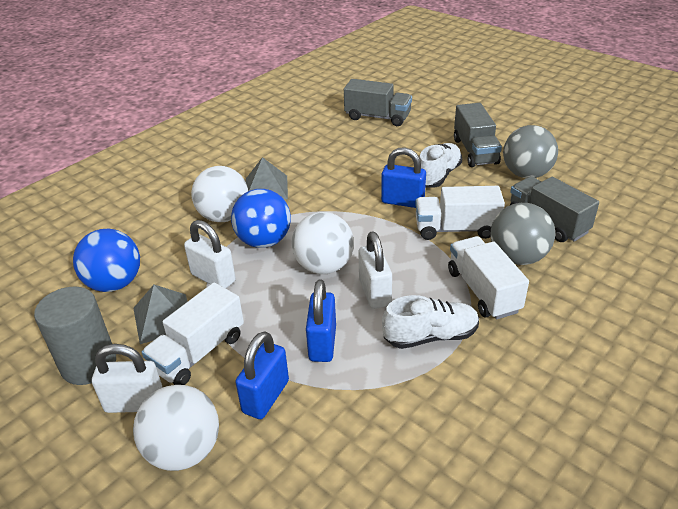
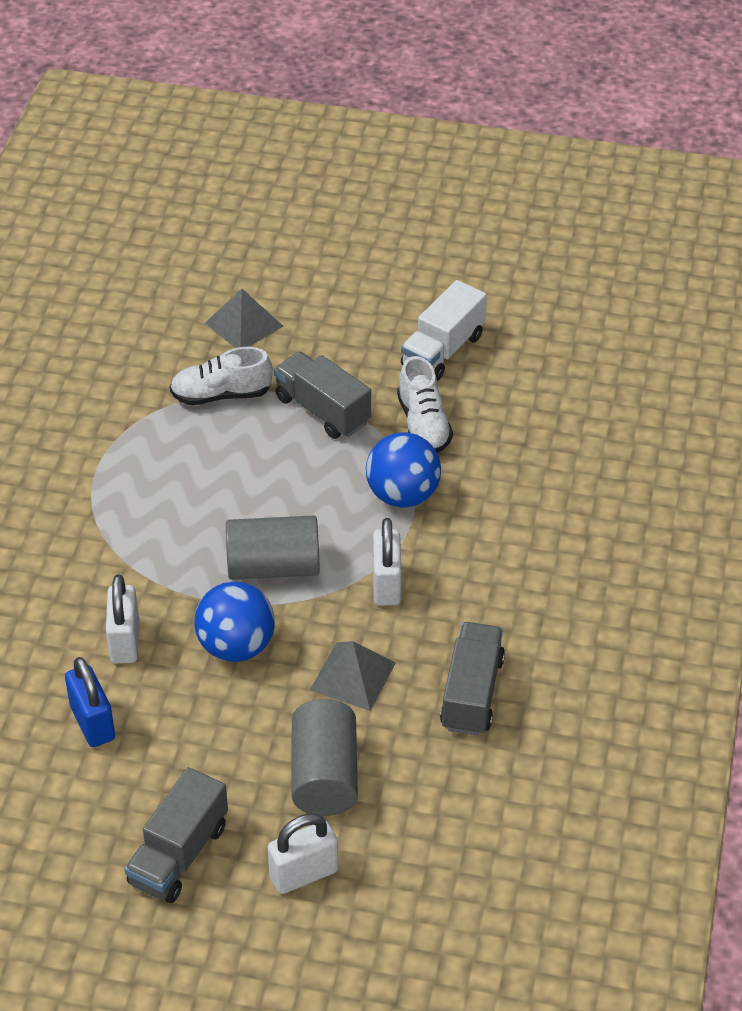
blue padlock: [235,331,289,419] [306,279,336,362] [381,147,426,208] = 3 -> [65,657,115,747] = 1
grey ball: [490,203,555,265] [503,125,558,178] = 2 -> none = 0
grey cylinder: [34,287,116,385] = 1 -> [226,515,320,580] [291,699,358,816] = 2
white ball: [133,385,219,471] [191,166,248,222] [291,212,354,274] = 3 -> none = 0
white truck: [142,282,244,385] [415,186,505,240] [448,236,529,319] = 3 -> [401,280,487,381] = 1

